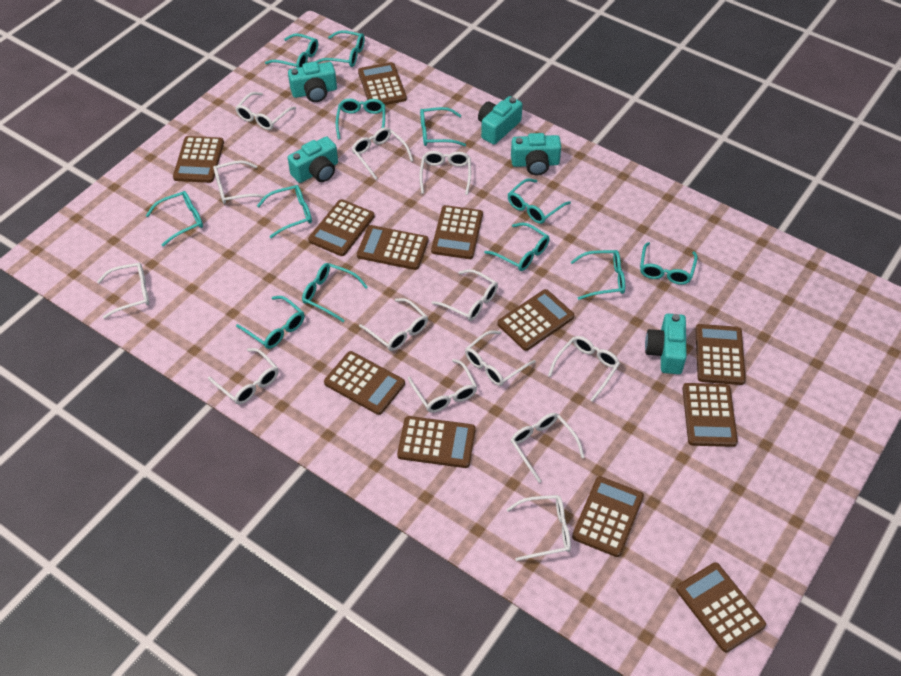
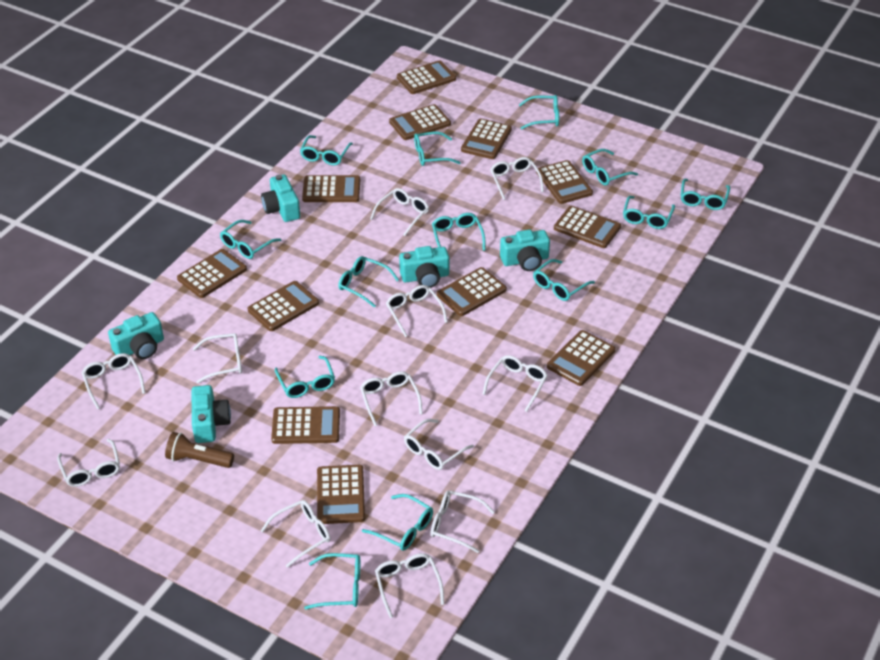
brown flashlight: none = 0 -> [165,432,234,468] = 1
turquoise glasses: [146,191,203,246] [236,296,304,349] [257,185,312,238] [265,33,318,68] [302,263,368,322] [316,30,365,67] [336,99,385,139] [420,107,466,146] [484,223,550,271] [508,178,571,224] [571,250,625,300] [640,242,698,285] = 12 -> [220,220,281,259] [275,356,335,398] [300,135,353,166] [304,553,360,610] [338,256,399,308] [362,494,433,551] [414,132,461,166] [432,213,485,251] [519,95,559,129] [533,259,595,301] [582,149,638,185] [623,196,675,229] [681,179,730,210] = 13
white glasses: [97,263,149,319] [208,348,279,405] [213,160,265,204] [235,92,296,130] [352,127,413,180] [359,298,428,351] [408,359,477,413] [419,151,471,195] [432,269,498,321] [465,330,536,386] [506,495,571,561] [511,413,585,483] [548,336,620,402] = 13 -> [57,439,120,487] [81,353,145,409] [193,333,242,383] [261,500,330,568] [360,371,423,426] [370,188,429,236] [375,553,444,618] [386,285,448,337] [404,419,474,470] [431,490,494,553] [482,355,548,412] [490,157,544,200] = 12

